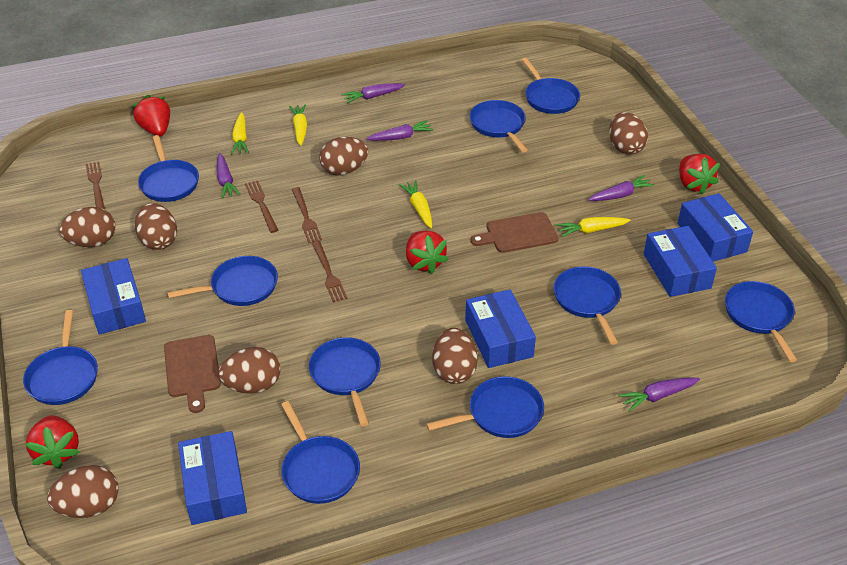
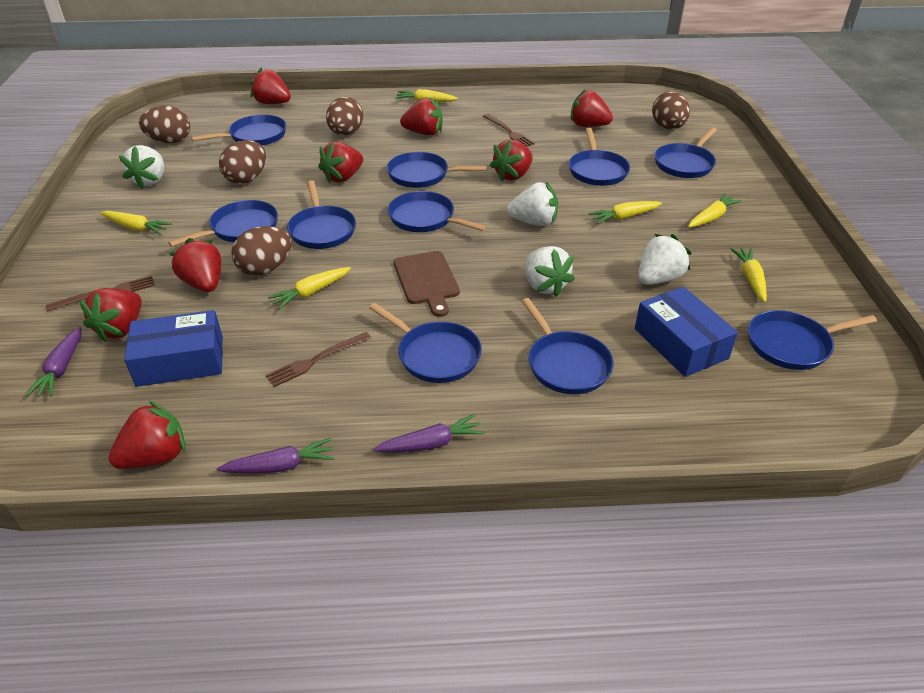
blue box: [81,258,146,335] [178,431,247,525] [465,289,536,368] [644,226,717,297] [678,193,753,262] = 5 -> [124,310,223,387] [635,287,738,377] = 2
brown cutting board: [164,335,221,413] [470,212,558,253] = 2 -> [394,251,460,317] = 1
brown egg: [47,465,118,518] [59,207,115,247] [135,203,177,250] [218,347,281,394] [319,137,368,176] [432,328,478,384] [609,112,648,155] = 7 -> [139,106,190,143] [219,140,266,184] [231,226,291,276] [326,97,363,135] [652,91,690,129] = 5
brown fork: [86,162,105,209] [245,180,278,233] [292,187,322,243] [312,240,347,302] = 4 -> [46,276,155,312] [265,332,371,387] [483,114,535,147] = 3
purple carrot: [217,153,241,198] [342,83,405,104] [366,120,434,141] [588,175,655,201] [618,377,700,412] = 5 -> [25,326,81,397] [217,438,335,473] [373,414,485,452] = 3
red strawberry: [25,415,80,469] [132,95,170,136] [406,231,449,274] [679,154,720,195] = 4 -> [79,288,142,342] [108,400,186,469] [169,238,221,292] [251,67,291,104] [318,141,363,184] [400,98,443,135] [490,139,533,181] [571,89,613,127] = 8
white strawberry: none = 0 -> [119,145,164,189] [507,182,558,226] [525,246,575,297] [638,234,691,285] = 4
yellow carrot: [231,112,249,154] [289,104,307,146] [399,180,432,228] [556,217,630,237] = 4 -> [101,211,172,235] [268,267,351,309] [395,89,458,102] [588,201,662,224] [688,193,742,227] [731,248,767,302] = 6

